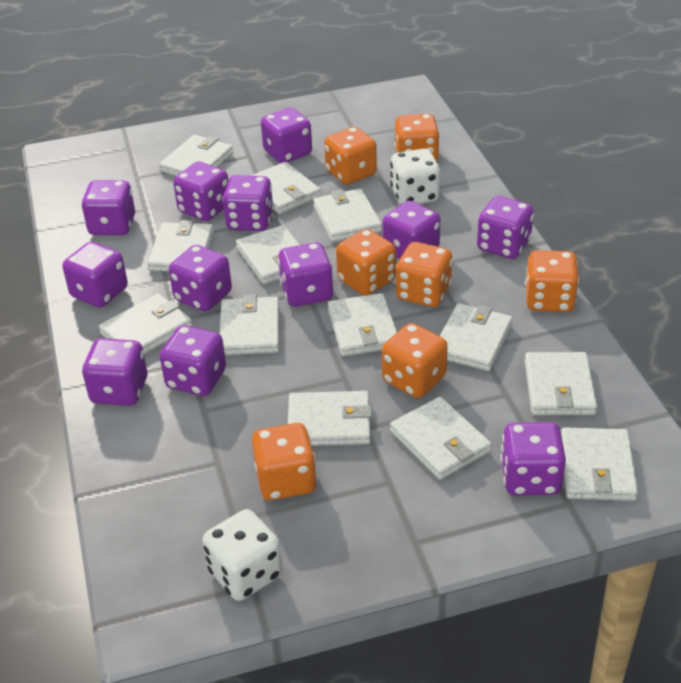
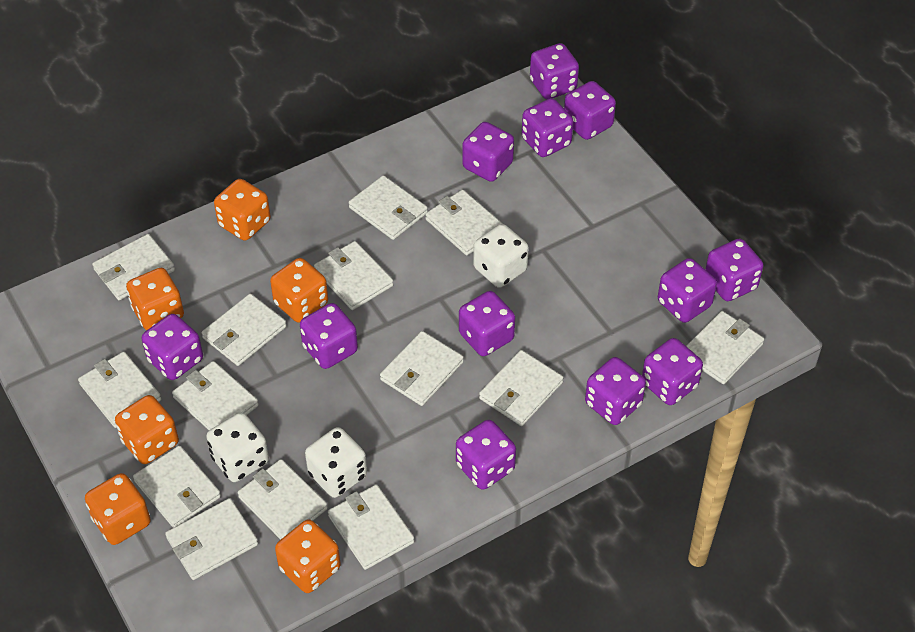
orange dice: [252,423,317,500] [324,127,377,185] [336,229,396,296] [382,323,448,398] [394,114,440,162] [396,242,453,307] [525,250,579,312] = 7 -> [85,473,151,545] [115,395,179,464] [126,268,184,331] [214,179,271,241] [270,258,328,323] [275,519,341,593] = 6
white dice: [203,509,283,601] [390,149,440,204] = 2 -> [206,413,269,482] [305,427,367,498] [473,224,529,288] = 3
white wallet: [99,293,192,354] [147,220,214,272] [159,135,233,176] [219,294,279,355] [236,225,300,284] [251,162,321,214] [288,391,372,446] [313,189,382,242] [328,293,397,356] [390,397,491,480] [440,303,513,371] [525,352,597,415] [561,427,638,501] = 13 -> [78,352,161,428] [92,234,175,300] [133,445,221,528] [165,498,258,580] [172,361,259,430] [202,294,287,366] [238,459,328,540] [314,241,393,310] [328,485,414,570] [349,175,428,240] [380,331,464,406] [425,190,503,256] [479,350,563,426] [686,311,764,384] = 14

